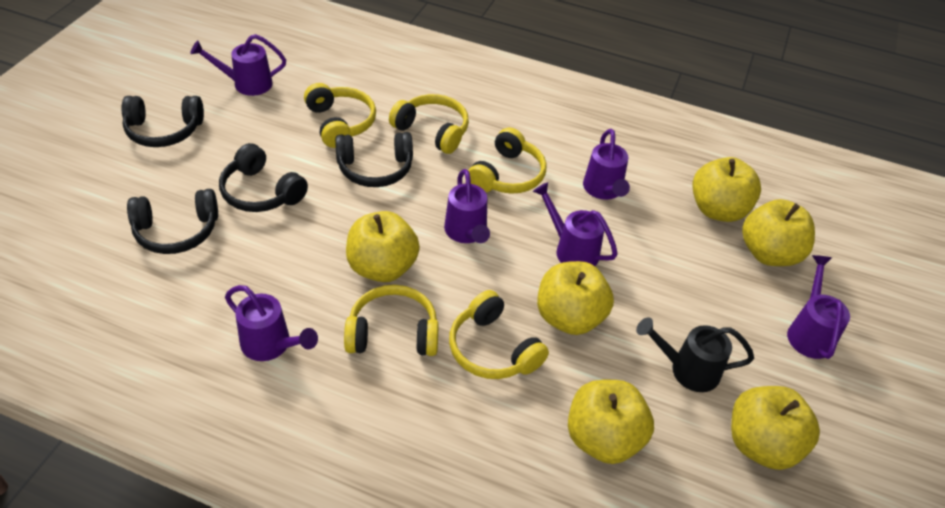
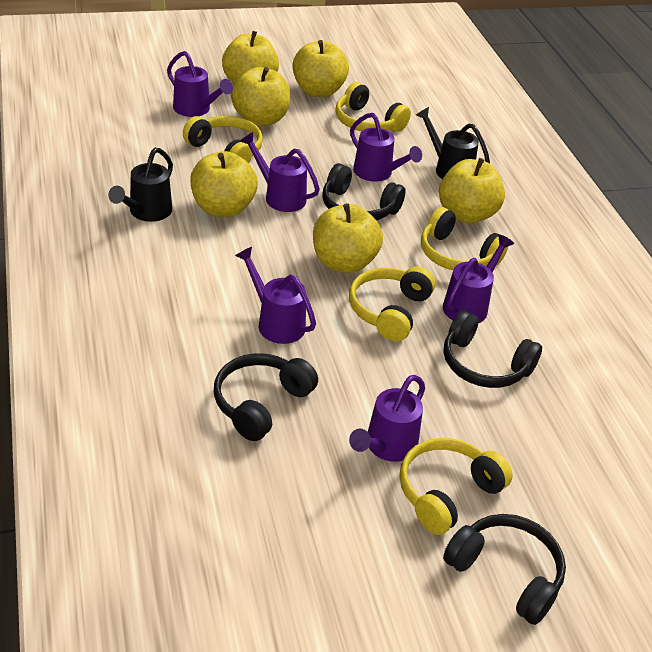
black watering can: [636,317,754,392] = 1 -> [108,148,173,222] [416,107,490,179] = 2

